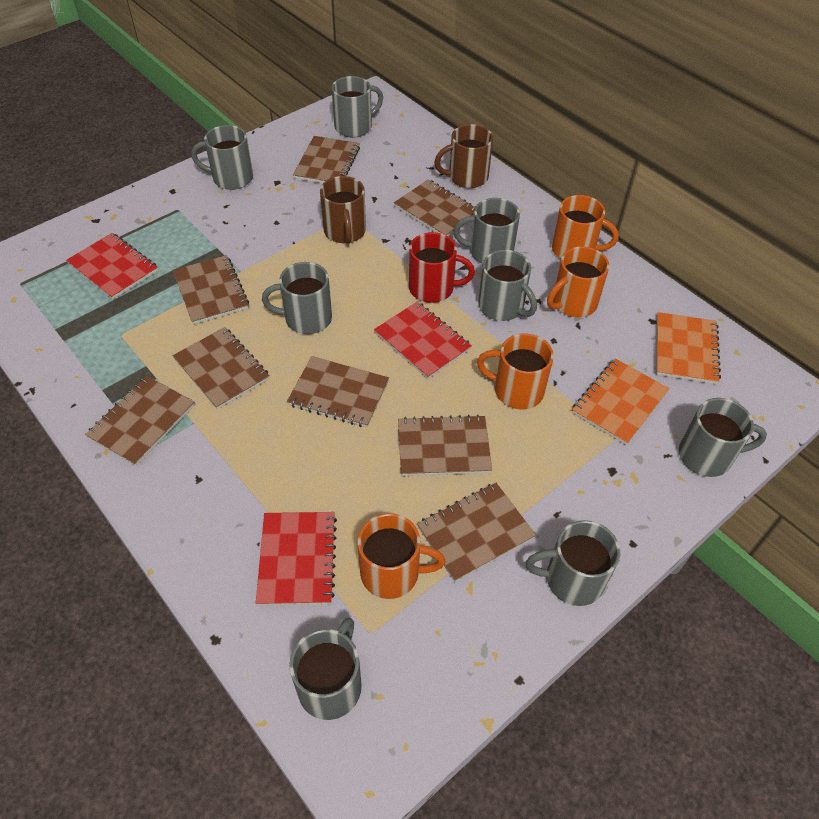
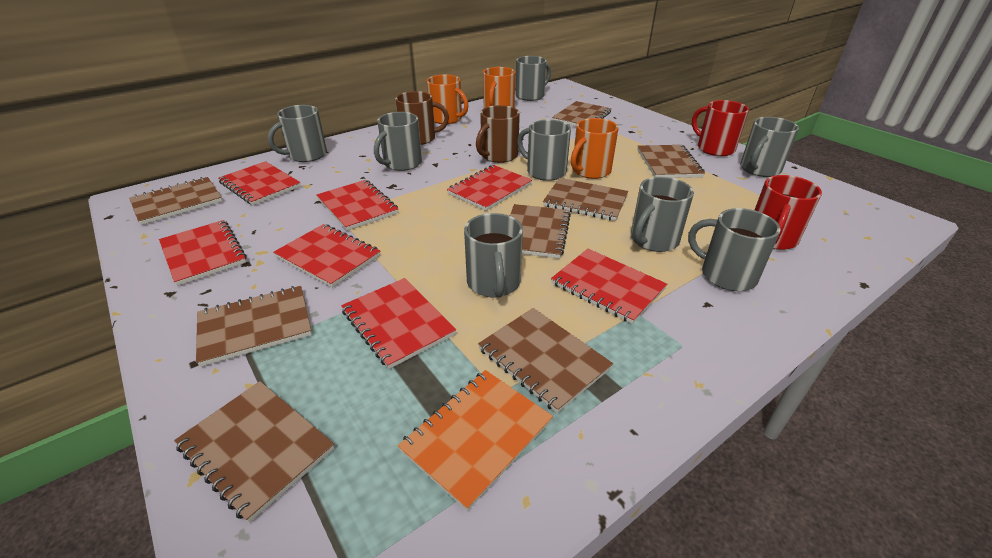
orange mug: [358,513,445,599] [477,333,554,409] [547,246,609,317] [552,195,619,259] = 4 -> [427,74,469,124] [483,67,515,108] [571,118,618,179] = 3
orange notebook: [572,358,669,445] [656,312,721,384] = 2 -> [398,370,553,511] = 1
red mug: [409,232,475,303] = 1 -> [692,100,749,156] [755,175,822,250] = 2
red notebook: [66,233,158,299] [256,512,337,606] [374,302,472,379] = 3 -> [159,220,247,286] [218,161,301,205] [273,224,380,288] [316,180,398,231] [341,278,456,369] [447,165,532,211] [551,249,667,324] = 7

